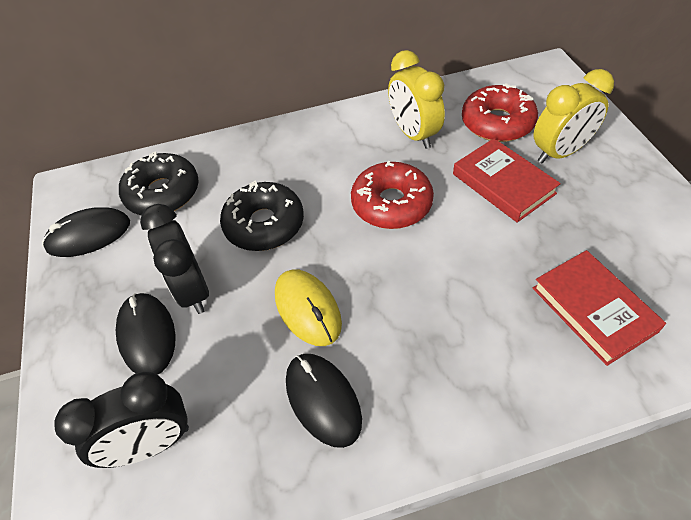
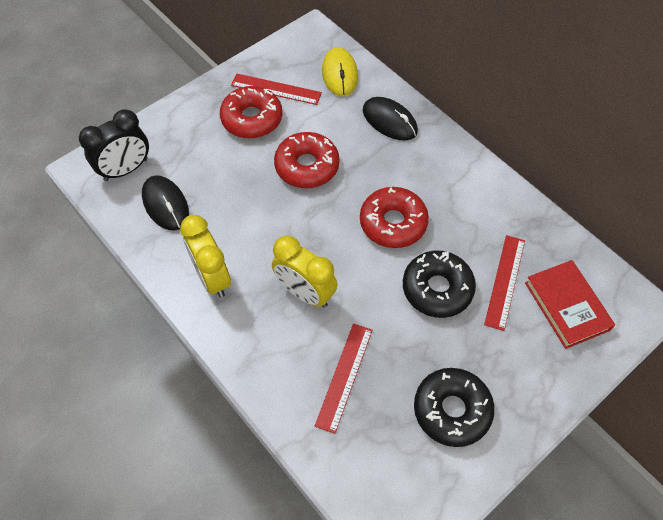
black clock: [54,372,189,468] [140,204,209,314] = 2 -> [79,109,149,181] = 1
black mouse: [42,207,130,257] [116,293,176,375] [286,354,362,448] = 3 -> [142,175,189,231] [363,97,418,141] = 2
red book: [453,138,561,223] [533,250,666,366] = 2 -> [525,260,615,349] = 1
red donut: [351,161,434,229] [462,83,538,142] = 2 -> [220,86,282,139] [274,132,340,188] [360,187,429,248] = 3
red ruler: none = 0 -> [231,74,322,105] [315,324,373,434] [484,235,525,331] = 3

